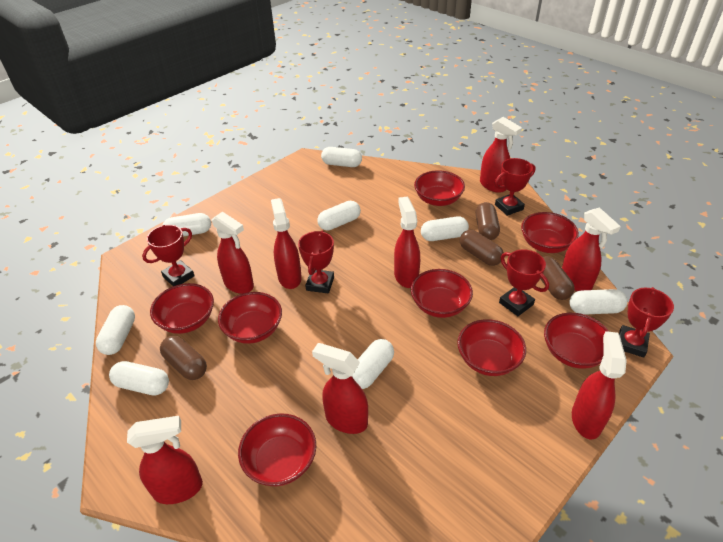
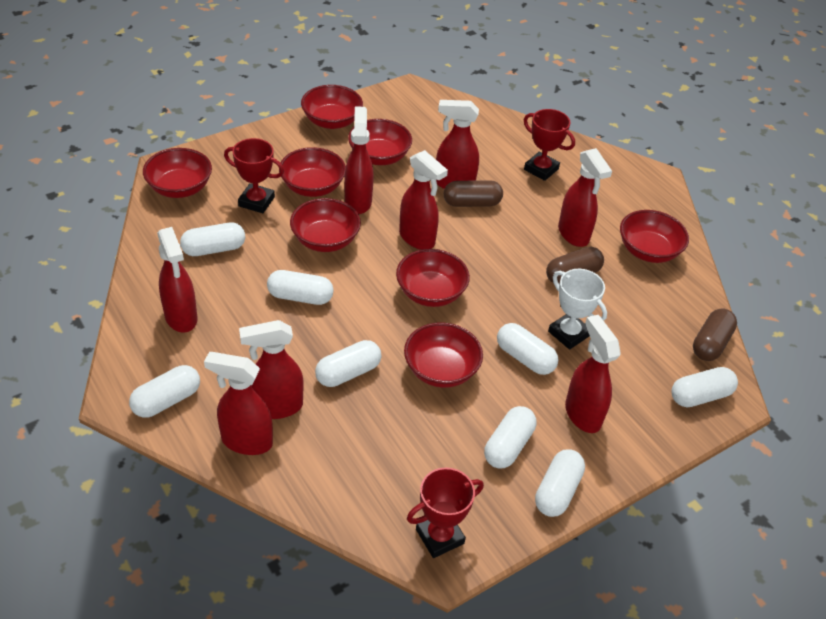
brown capsule: [160,336,207,380] [460,230,504,266] [476,202,500,240] [540,256,574,300] = 4 -> [444,180,503,207] [546,247,604,284] [693,308,737,361] = 3
red trophy: [142,225,195,286] [298,231,334,294] [495,158,536,216] [499,249,549,316] [619,287,674,357] = 5 -> [224,138,284,213] [407,467,484,558] [524,109,575,181] = 3
white trophy: none = 0 -> [548,269,607,349] = 1

